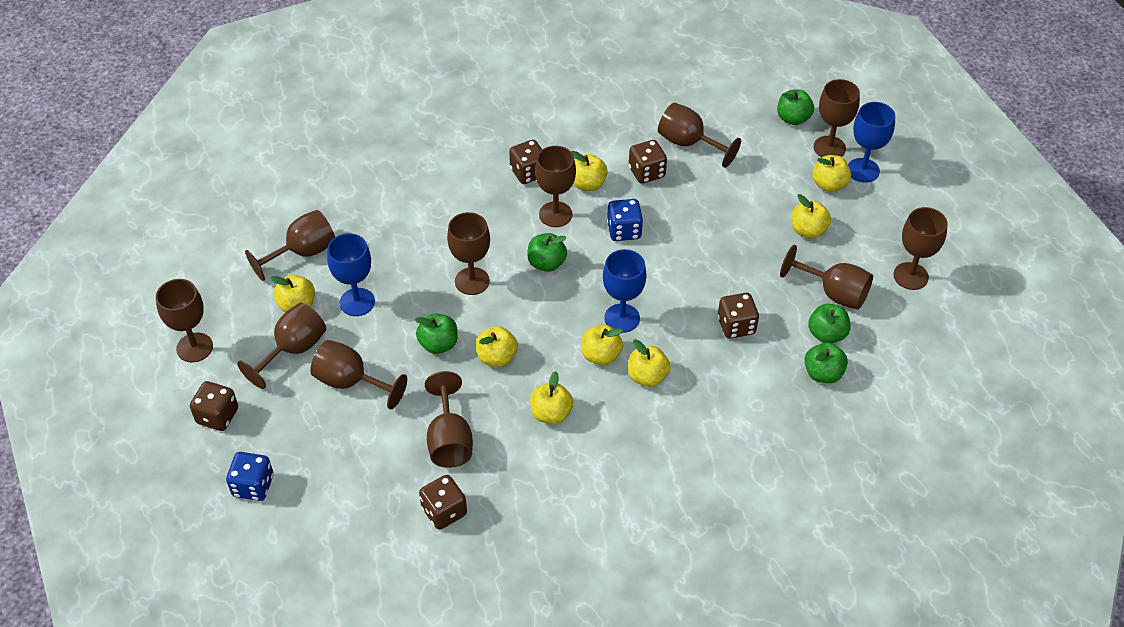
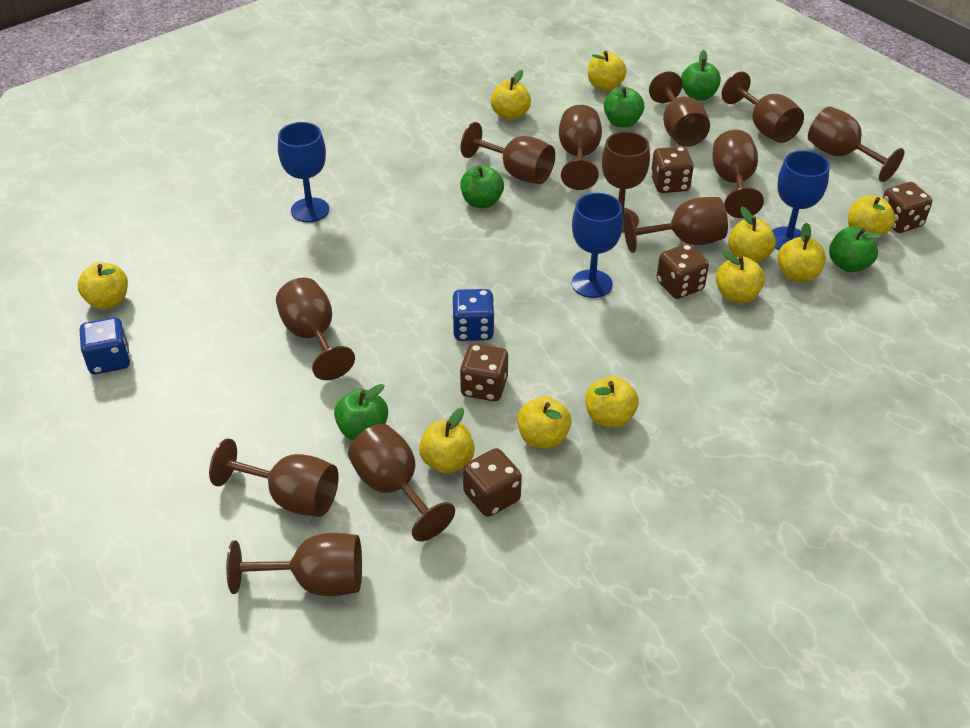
brown goblet: [156,279,213,362] [237,303,326,389] [245,210,335,281] [310,340,407,409] [425,371,473,468] [447,212,490,295] [535,146,576,227] [658,103,741,168] [780,245,873,310] [814,79,860,157] [893,207,948,290] = 11 -> [209,438,339,517] [226,533,362,596] [276,278,355,380] [348,424,455,541] [461,122,555,184] [559,105,602,190] [602,131,650,233] [624,197,728,253] [649,71,710,147] [712,130,764,218] [722,72,804,143] [808,106,904,182] = 12
yellow apple: [271,275,315,312] [476,326,518,367] [530,371,573,424] [571,151,608,191] [581,325,623,365] [628,339,670,387] [792,194,831,238] [812,155,851,192] = 8 -> [78,262,128,309] [419,408,475,474] [491,70,531,120] [517,396,571,449] [585,376,639,428] [588,51,627,91] [716,250,765,303] [728,206,776,263] [777,223,826,282] [848,196,895,239] = 10

